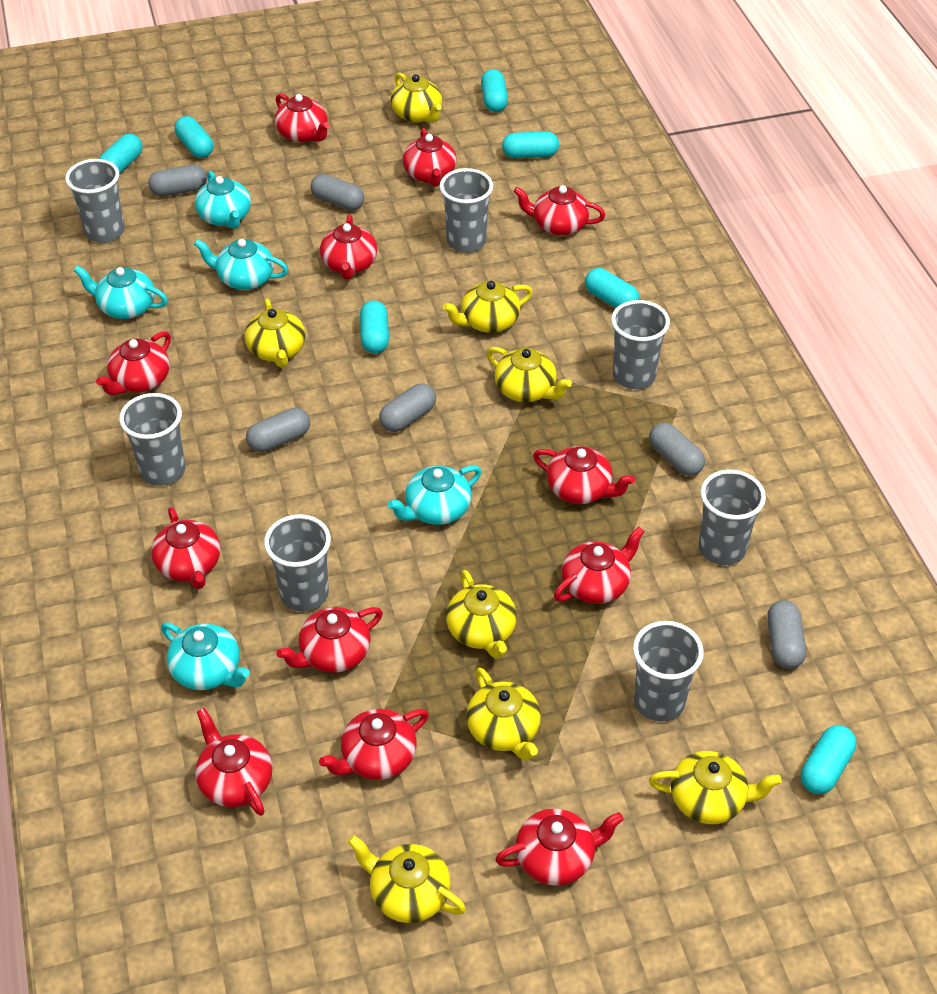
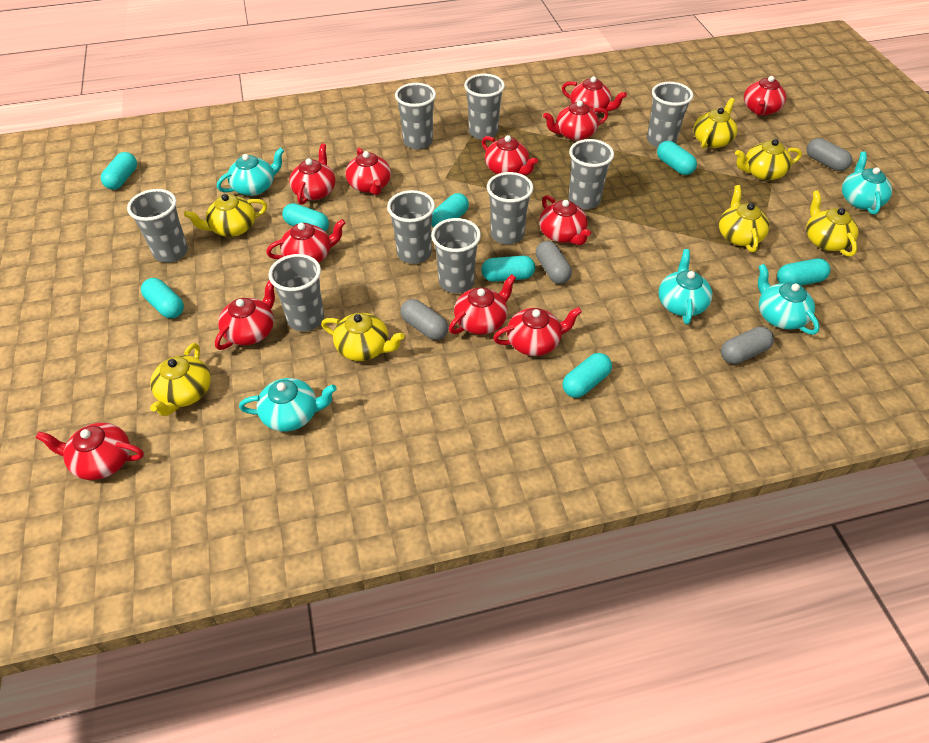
grey capsule: [148,164,207,197] [246,408,310,452] [310,174,364,211] [379,383,436,432] [649,423,705,476] [767,600,806,669] = 6 -> [400,299,449,340] [536,241,572,284] [721,327,774,364] [807,138,853,171] = 4
grey cup: [65,159,124,243] [119,393,185,486] [264,514,331,612] [440,168,493,253] [611,300,670,389] [633,621,704,722] [699,470,766,565] = 7 -> [127,189,188,262] [269,254,324,331] [387,190,435,264] [395,83,436,150] [431,218,481,293] [464,74,505,140] [487,172,533,245] [569,139,614,210] [647,82,693,148] = 9
turquoise capsule: [99,134,143,174] [175,116,213,158] [360,300,389,353] [481,69,508,112] [502,131,559,158] [585,268,639,308] [801,725,856,794] = 7 -> [101,152,137,190] [141,278,184,318] [282,203,329,232] [432,193,469,228] [481,256,535,282] [563,353,612,398] [657,141,697,175] [777,258,831,286] = 8
yellow teapot: [245,298,305,368] [348,835,466,923] [390,73,442,123] [443,281,533,333] [446,570,517,659] [466,667,541,761] [486,347,572,402] [649,751,782,824] = 8 -> [150,343,211,416] [184,194,267,237] [321,313,405,361] [693,98,737,149] [719,185,769,252] [735,139,802,181] [806,190,859,257] = 7

